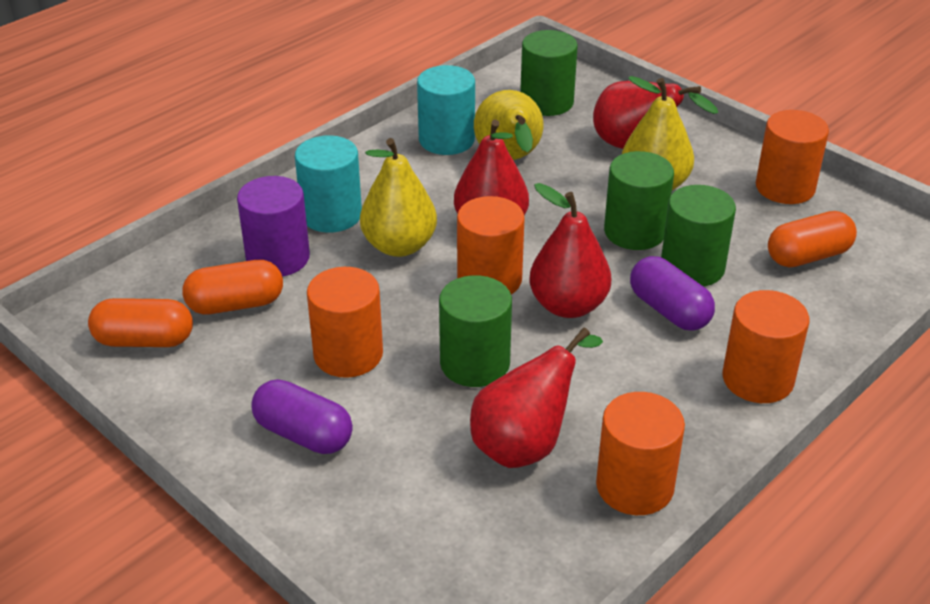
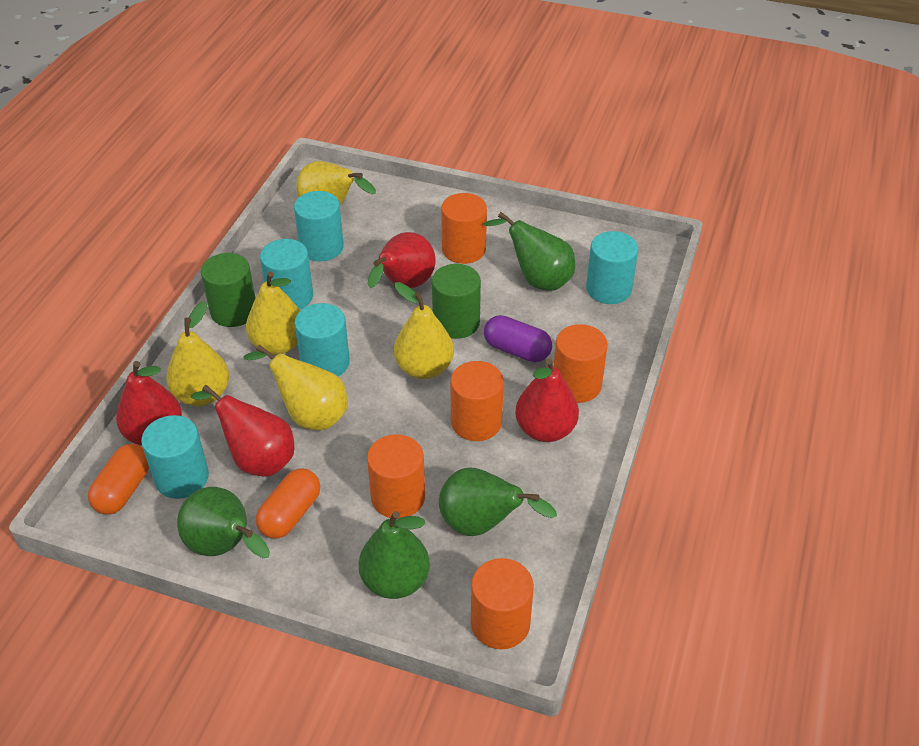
green cylinder: [439,275,512,387] [520,30,578,116] [604,151,674,250] [661,185,736,287] = 4 -> [201,253,256,327] [432,264,481,339] = 2
green pear: none = 0 -> [177,487,270,558] [359,511,430,599] [439,468,557,536] [484,212,575,291] = 4
orange capsule: [88,298,193,347] [182,260,283,314] [768,211,857,267] = 3 -> [88,444,149,515] [256,468,320,539] = 2
purple capsule: [251,379,353,454] [630,256,715,331] = 2 -> [484,315,552,362] = 1
purple cylinder: [237,176,310,277] = 1 -> none = 0
turquoise cylinder: [295,135,362,233] [417,65,475,155] = 2 -> [141,415,209,499] [260,239,313,310] [294,191,344,261] [295,303,350,377] [586,231,638,304] = 5
yellow pear: [360,138,437,257] [474,90,544,160] [622,76,694,190] = 3 -> [166,301,229,406] [244,345,347,430] [246,271,300,355] [296,161,376,205] [394,282,454,379] = 5

